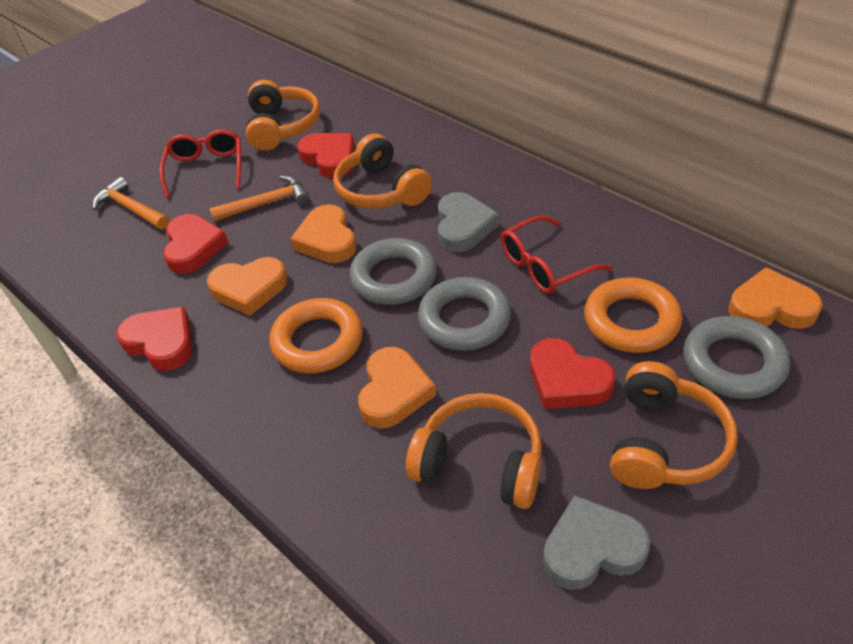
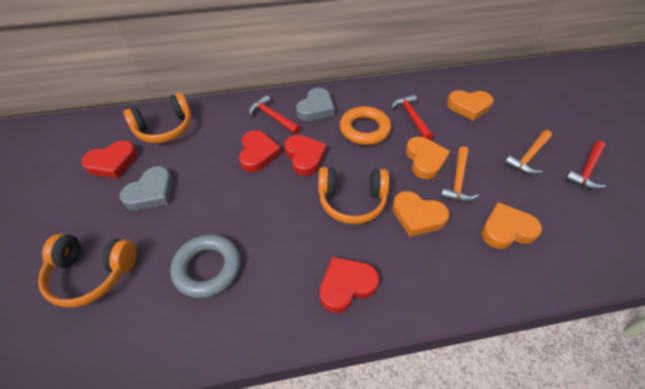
grey ring: [349,238,437,305] [418,277,511,351] [684,316,790,399] = 3 -> [170,234,241,298] = 1
orange headphones: [246,80,321,151] [333,133,432,209] [406,393,542,509] [610,361,738,489] = 4 -> [38,234,137,308] [124,93,191,143] [318,167,389,224] = 3
orange ring: [269,298,363,374] [584,277,682,353] = 2 -> [340,106,391,145] = 1
red glasses: [159,129,241,198] [501,215,612,294] = 2 -> none = 0
red hammer: none = 0 -> [249,95,301,134] [391,94,433,140] [565,141,606,190] = 3

